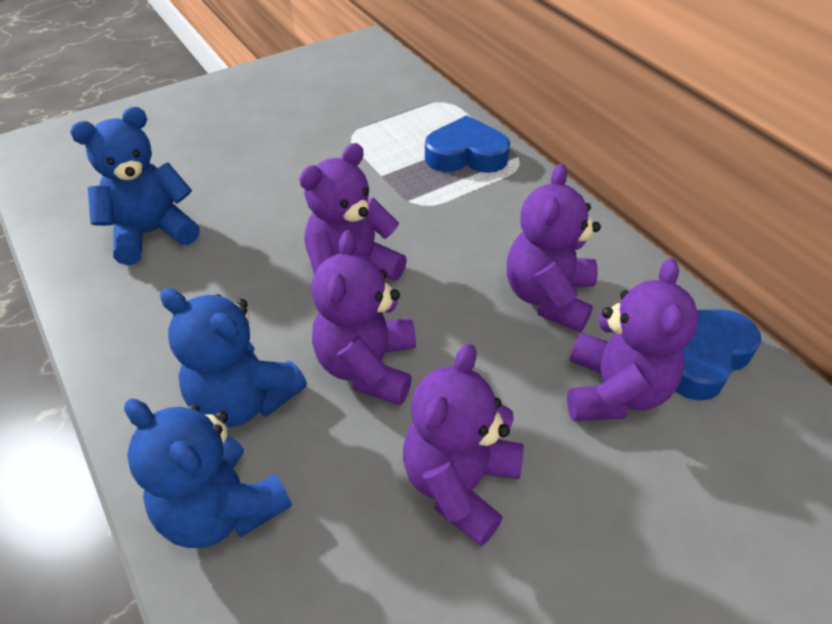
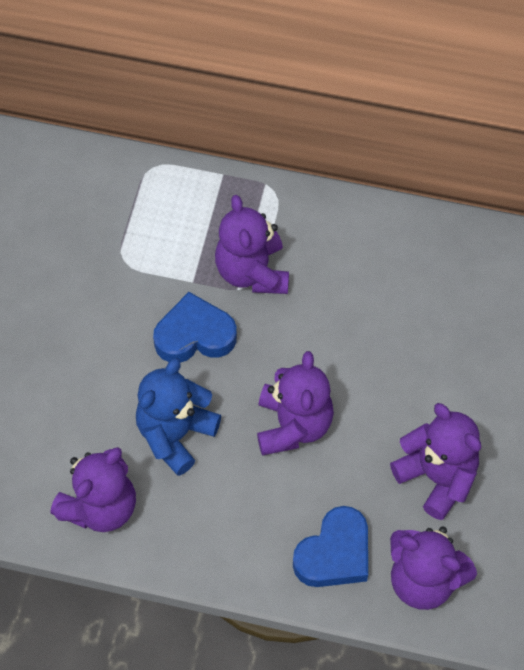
blue teddy bear: [70,107,200,265] [124,399,292,548] [160,288,307,428] = 3 -> [136,358,221,476] = 1

